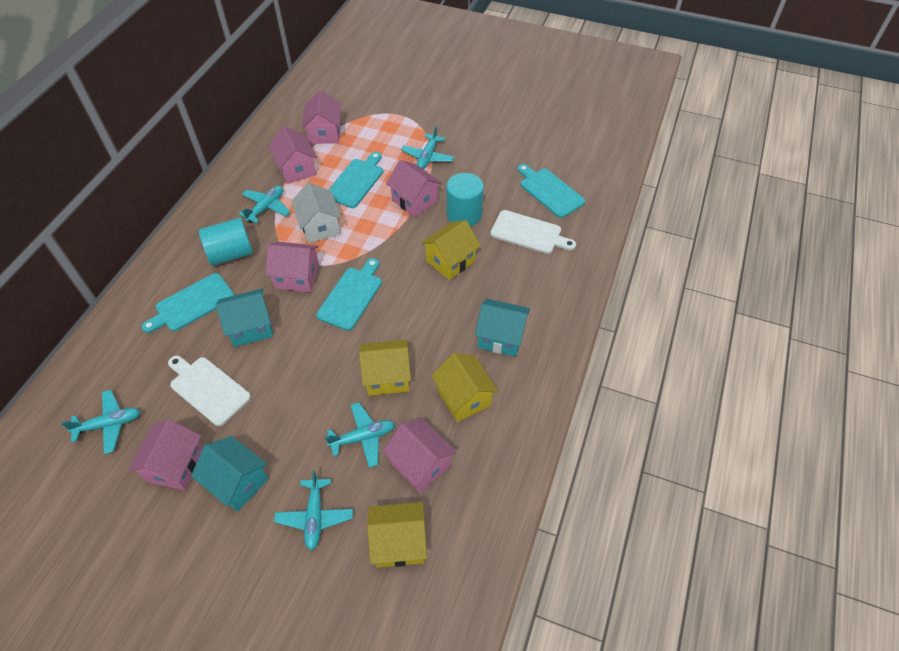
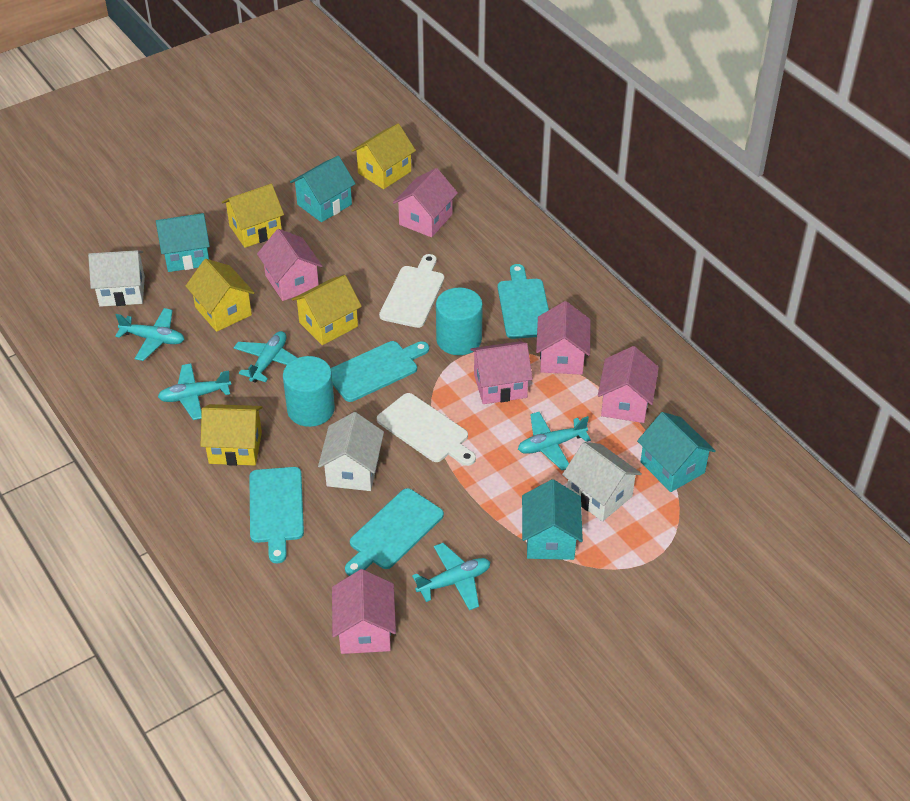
turquoise house: [191,436,268,512] [216,289,273,347] [475,299,530,357] = 3 -> [156,213,210,272] [290,156,356,222] [522,479,583,560] [637,412,716,492] = 4
white house: [291,183,342,243] = 1 -> [88,250,145,307] [318,412,384,491] [562,442,642,522] = 3
yellow house: [359,339,411,396] [367,502,427,567] [421,220,481,280] [431,353,499,422] = 4 -> [185,259,255,332] [200,404,263,466] [222,184,284,248] [292,275,362,345] [351,124,416,189] = 5

